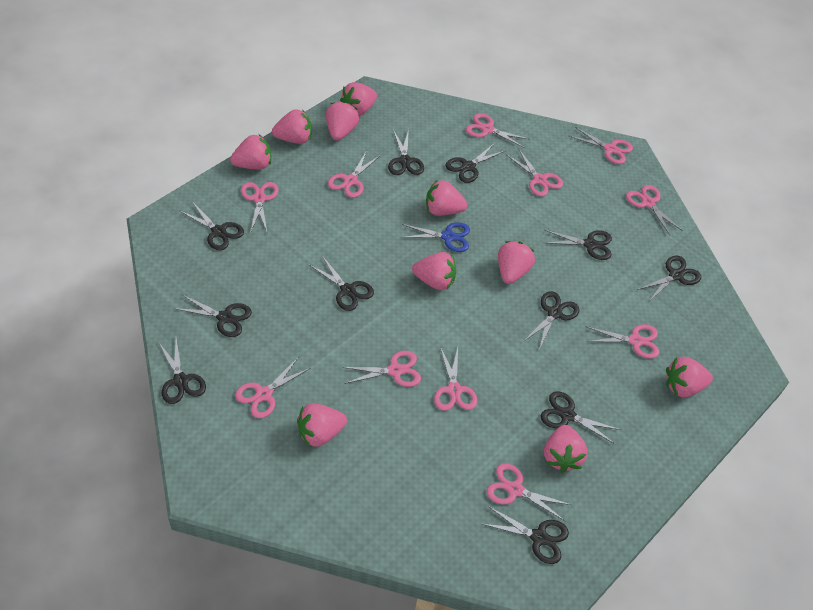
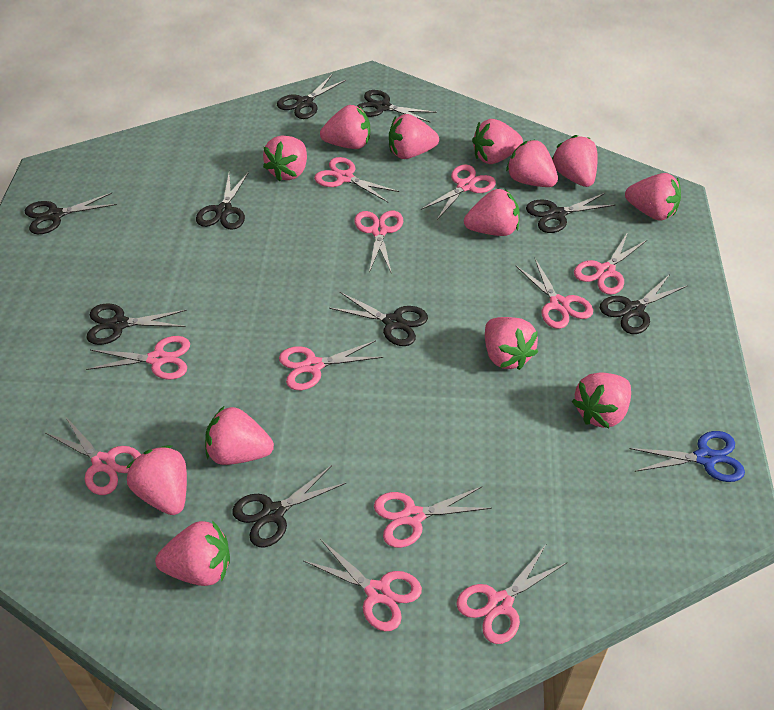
black scissors: [158,339,206,404] [174,295,252,337] [180,203,244,250] [310,256,374,311] [388,129,424,175] [445,143,505,183] [482,506,569,564] [523,291,579,350] [540,391,621,445] [545,230,612,260] [637,256,701,300] = 11 -> [25,193,117,234] [87,303,187,345] [196,172,249,230] [232,465,346,548] [277,75,346,119] [329,292,428,346] [357,90,437,123] [526,193,616,233] [600,274,687,334] = 9
pink strawberry: [230,134,271,169] [272,109,312,144] [297,403,347,447] [326,101,359,140] [340,82,377,116] [412,252,456,290] [426,179,467,216] [498,241,535,284] [544,425,588,473] [666,357,713,397] = 10 -> [126,445,187,515] [155,520,230,586] [205,406,274,465] [263,136,307,182] [320,105,370,149] [389,114,439,159] [464,188,520,236] [472,119,523,164] [485,317,538,370] [506,140,558,187] [552,135,598,187] [572,373,631,428] [625,173,681,221] = 13

